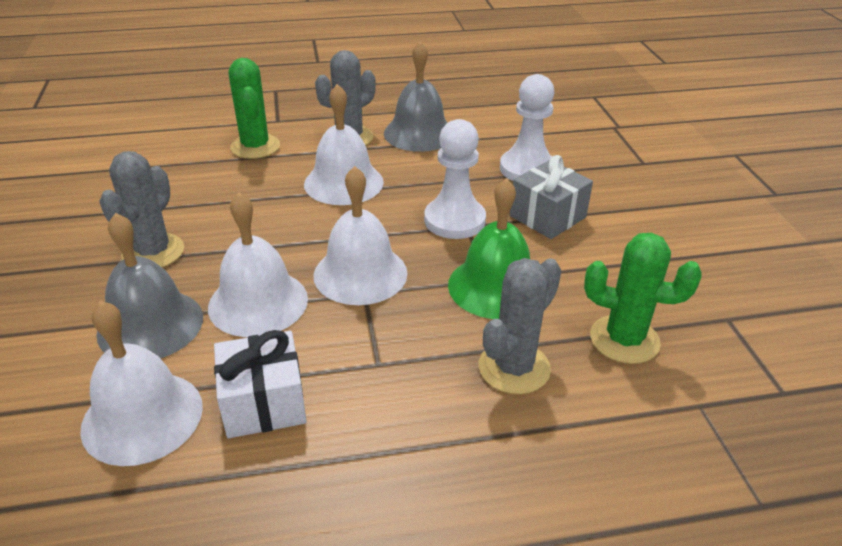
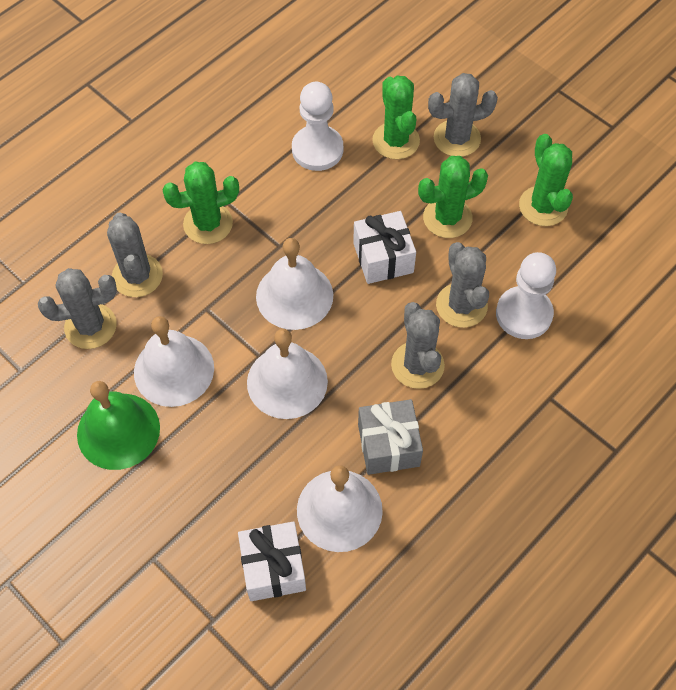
green cactus: [228,58,280,159] [584,233,702,364] = 2 -> [162,162,239,244] [372,76,420,159] [418,156,488,238] [519,134,573,226] = 4
grey bell: [96,213,203,358] [384,41,448,152] = 2 -> none = 0
grey cactus: [99,151,184,268] [315,50,376,146] [479,258,562,394] = 3 -> [38,268,117,349] [107,212,163,297] [391,302,445,389] [428,73,498,157] [436,242,489,328] = 5
white gift: [214,330,307,438] = 1 -> [238,521,306,601] [353,211,416,284] = 2

